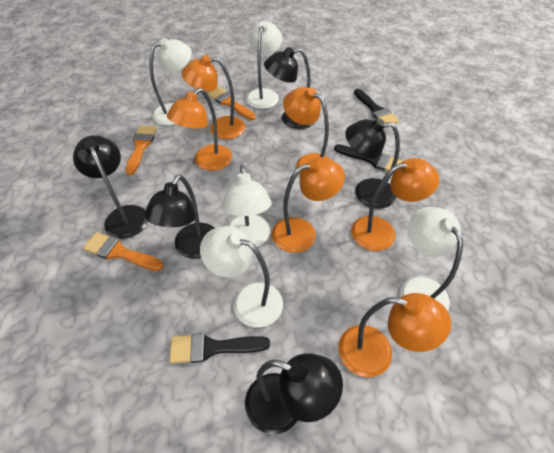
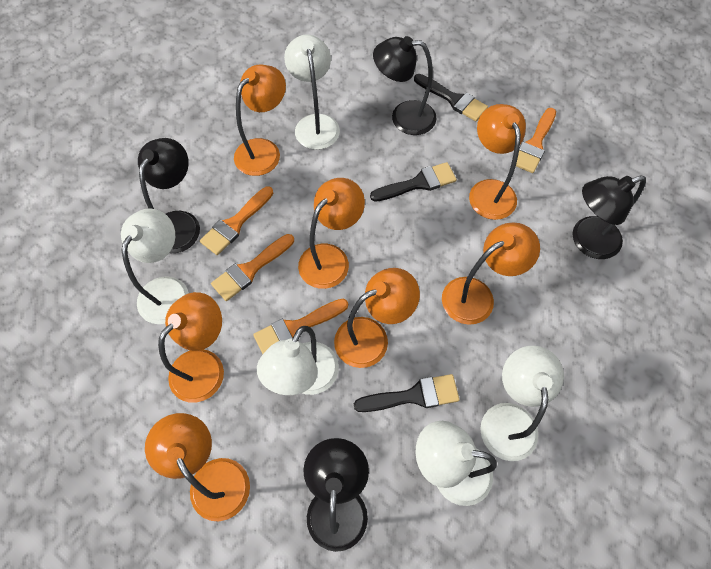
black lamp: [73,135,148,239] [144,175,215,259] [245,353,343,434] [264,47,314,129] [345,118,400,209] = 5 -> [138,138,200,253] [303,438,369,552] [373,36,437,135] [572,175,646,259] = 4
orange brush: [83,232,164,271] [125,125,157,175] [208,87,256,120] = 3 -> [200,186,273,255] [211,234,294,301] [253,299,348,354] [516,108,556,173] = 4
orange lamp: [167,88,232,171] [182,55,245,139] [272,157,345,253] [283,87,330,174] [338,293,451,378] [351,158,440,251] = 6 -> [145,413,250,521] [158,292,224,403] [234,64,286,176] [298,178,365,289] [334,268,420,368] [442,222,540,325] [469,104,526,220] = 7

